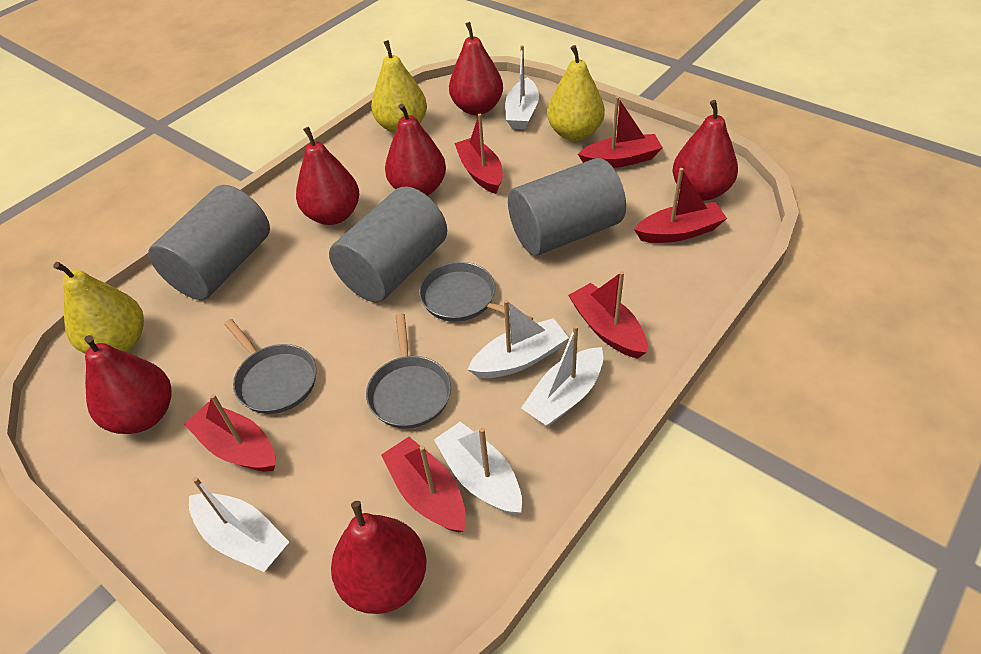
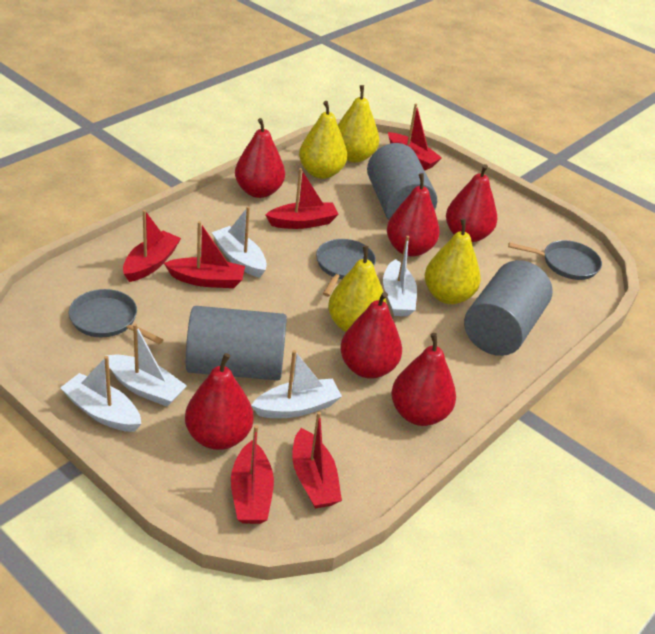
yellow pear: [53,262,144,354] [371,40,427,133] [547,45,605,141] = 3 -> [299,101,347,179] [328,246,387,332] [338,85,379,162] [425,219,481,304] = 4

